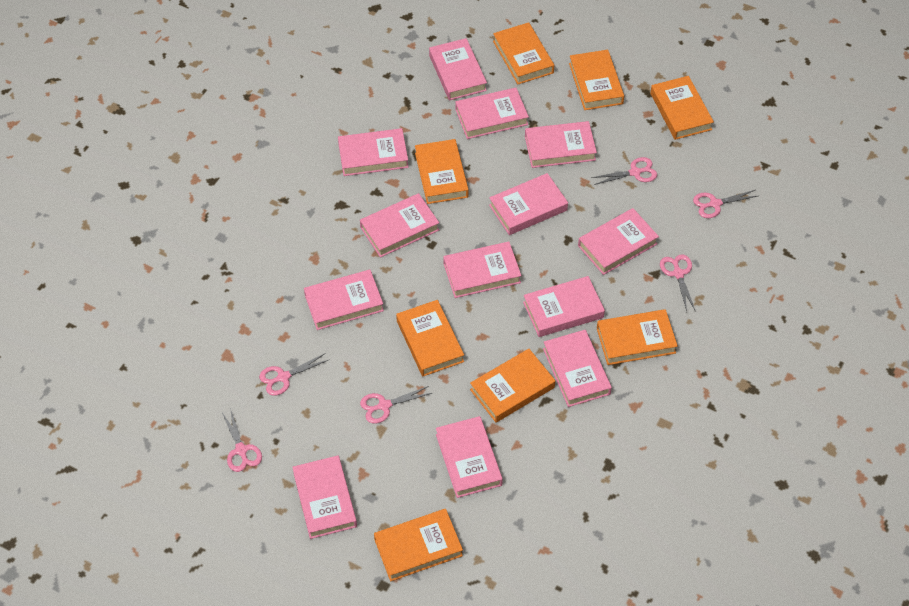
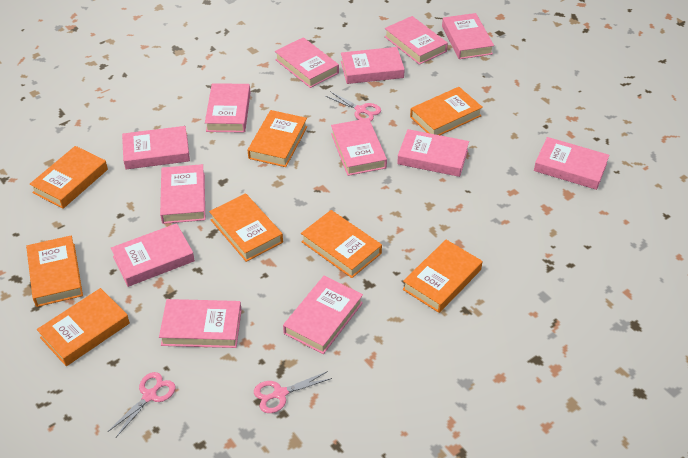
pink scissors: [222,408,262,472] [259,353,330,396] [360,386,432,424] [591,157,657,185] [660,254,695,311] [693,190,757,218] = 6 -> [108,372,176,437] [254,371,332,413] [326,91,381,122] = 3

